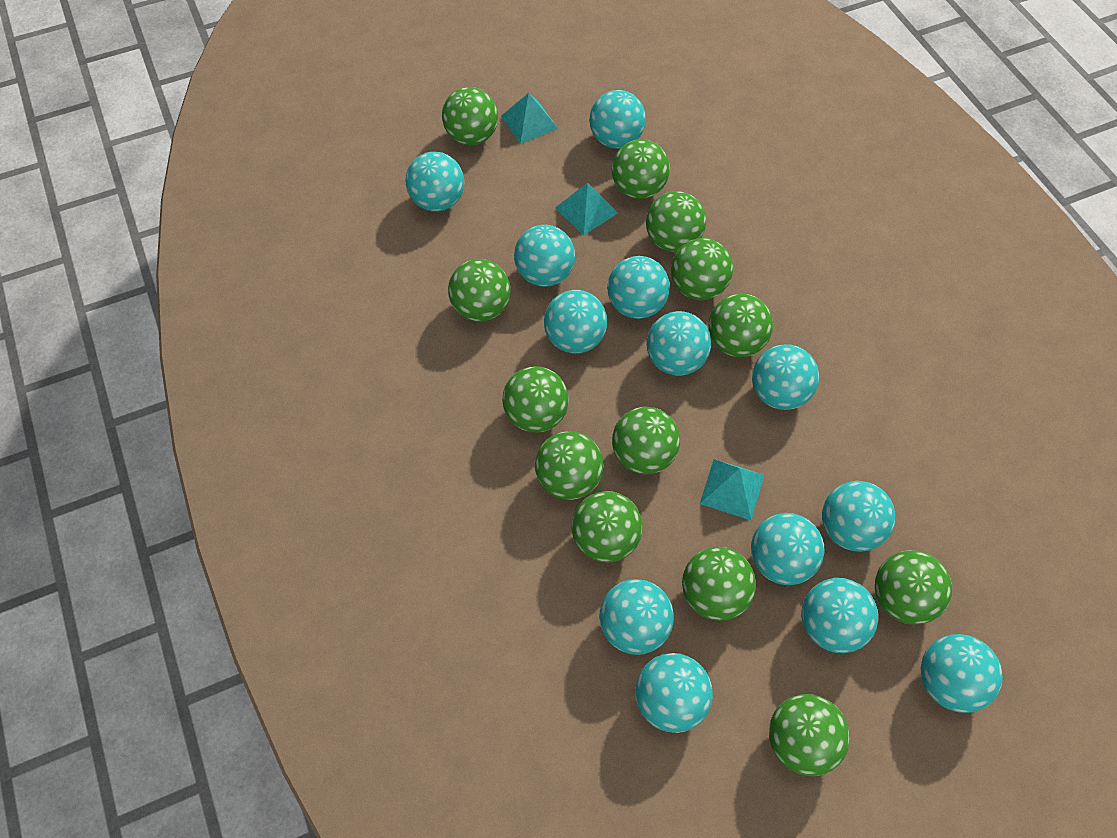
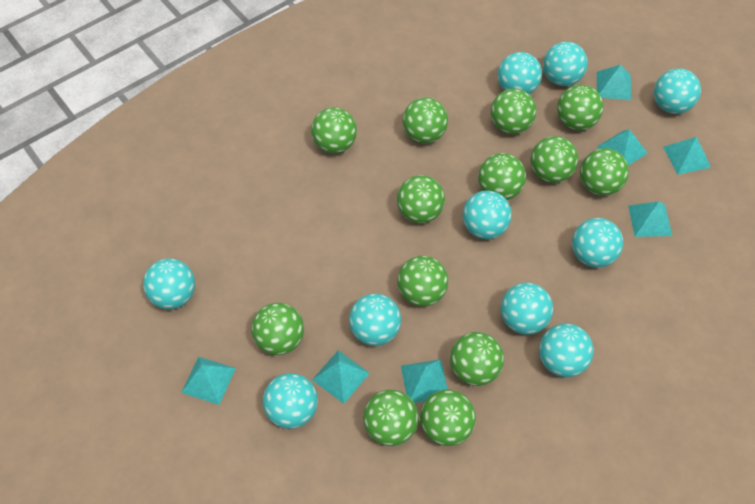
turquoise ball: [405,152,464,212] [514,225,575,287] [544,290,607,353] [589,90,646,149] [599,579,674,655] [607,256,670,319] [635,653,713,733] [646,311,711,376] [751,513,824,585] [752,344,819,410] [802,578,878,653] [822,481,896,552] [920,634,1003,713] = 13 -> [143,258,195,309] [263,373,318,429] [349,293,401,346] [463,191,512,239] [498,52,542,94] [501,283,553,335] [539,323,594,377] [543,42,588,86] [572,218,623,268] [654,68,701,114] = 10
turquoise pyramid: [501,93,558,144] [555,183,618,235] [700,459,764,520] = 3 -> [181,357,236,405] [312,350,370,404] [401,359,448,403] [597,65,631,100] [597,130,648,166] [628,201,672,237] [663,137,711,175] = 7

